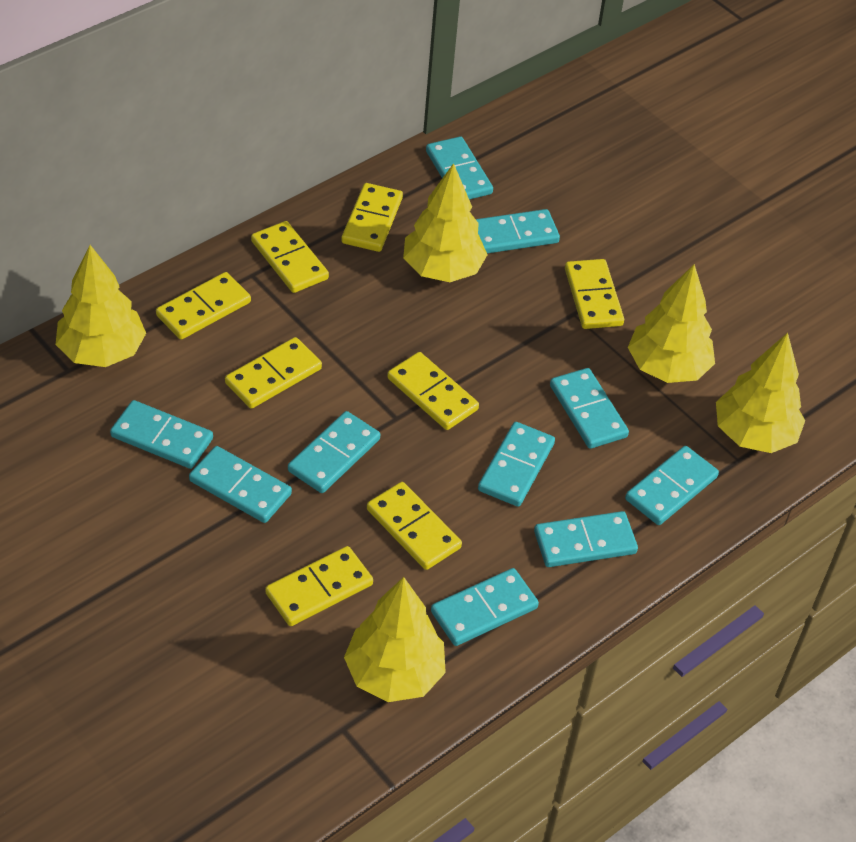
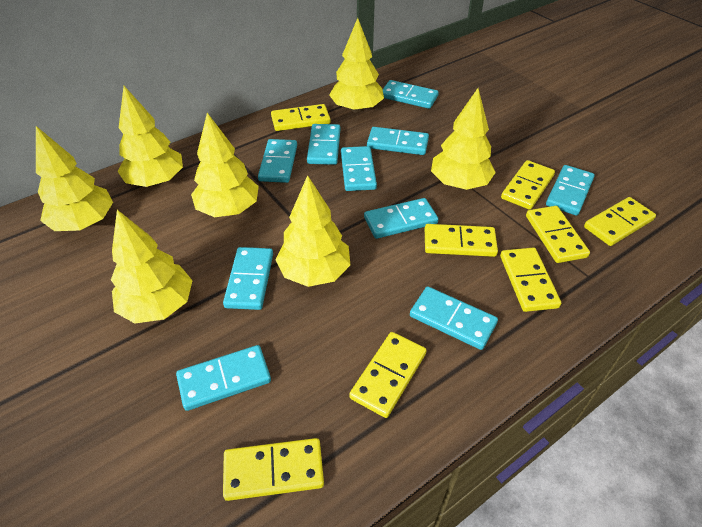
yellow tree: [56,245,146,367] [344,577,446,702] [403,163,487,282] [628,264,715,383] [716,333,805,453] = 5 -> [36,126,113,231] [111,210,193,323] [117,86,183,187] [191,113,259,217] [275,175,350,287] [329,18,384,113] [431,88,496,190] = 7

